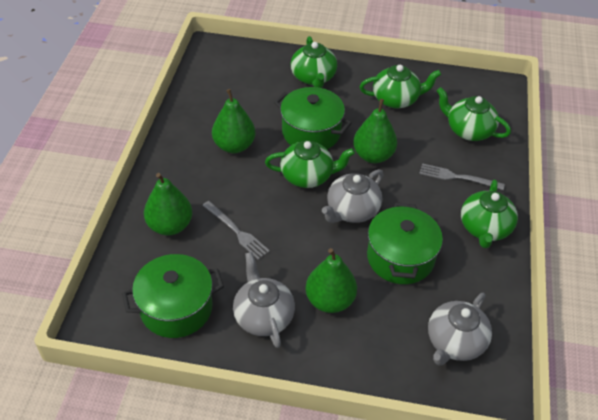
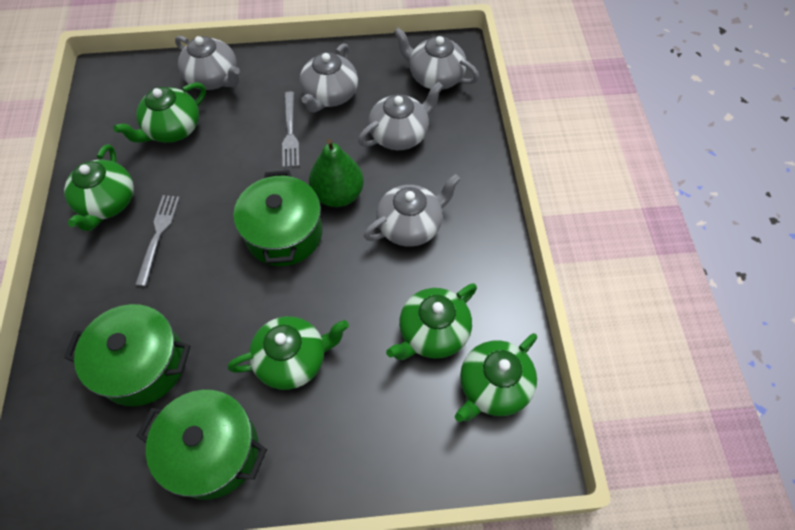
green pear: [144,173,192,236] [212,89,255,153] [305,248,357,313] [353,99,397,163] = 4 -> [309,139,364,207] = 1
grey teapot: [233,252,295,348] [322,169,383,223] [428,293,492,366] = 3 -> [175,36,240,90] [300,43,358,112] [358,82,444,150] [364,174,461,247] [394,28,479,90] = 5

